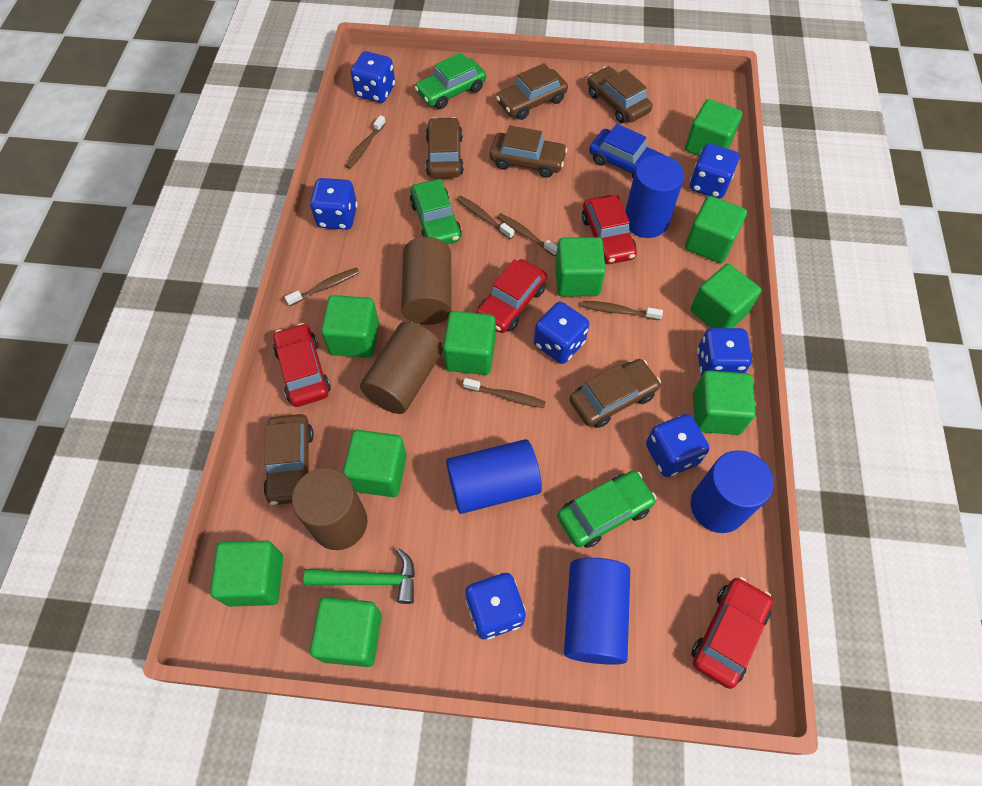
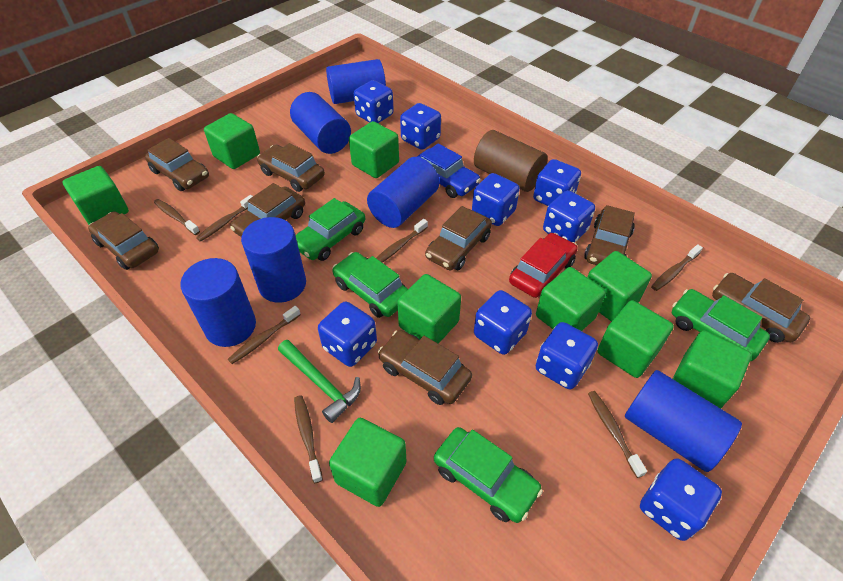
blue cylinder: [446,439,542,514] [564,558,630,665] [625,155,684,238] [691,450,774,533] = 4 -> [180,258,256,347] [241,217,306,303] [290,92,351,154] [326,59,386,104] [367,157,439,228] [625,370,742,472] = 6
blue dice: [310,178,358,230] [351,51,395,103] [465,573,526,639] [534,302,589,364] [646,414,709,477] [690,144,739,199] [697,328,752,376] = 7 -> [318,301,377,367] [354,80,394,123] [400,103,441,150] [472,173,520,226] [474,290,532,355] [533,159,581,206] [535,322,598,389] [543,190,595,243] [640,458,722,541] = 9
brown car: [263,414,314,505] [426,117,464,178] [490,125,568,178] [496,63,568,120] [569,359,661,428] [587,66,652,123] = 6 -> [88,211,159,270] [145,138,209,191] [230,183,305,237] [257,143,325,192] [378,330,472,405] [425,206,492,270] [584,205,635,265] [712,273,810,343] = 8
brown cylinder: [292,468,367,550] [360,322,443,414] [401,237,452,325] = 3 -> [474,130,548,192] = 1
brown toothbrush: [285,267,360,306] [345,115,386,169] [456,195,514,239] [463,378,546,408] [497,213,558,256] [582,301,663,320] = 6 -> [154,199,200,235] [196,195,253,242] [228,306,301,364] [294,395,323,483] [376,219,428,263] [588,391,647,478] [651,244,703,291] = 7
green car: [410,179,462,244] [415,52,486,109] [557,471,656,548] = 3 -> [295,198,365,261] [332,252,408,318] [434,427,543,523] [672,289,770,361] = 4
green cube: [210,541,283,607] [310,597,382,667] [321,295,379,358] [343,430,407,497] [443,311,496,375] [555,237,606,297] [685,99,743,156] [685,196,747,263] [690,264,761,328] [693,370,756,435] = 10 -> [63,166,129,225] [204,113,260,169] [329,418,406,507] [349,121,399,178] [397,274,461,344] [536,267,606,331] [587,251,652,322] [597,300,674,378] [673,330,752,409] = 9
red car: [273,323,331,407] [476,259,547,333] [582,195,637,264] [691,577,773,689] = 4 -> [509,233,578,298] = 1

